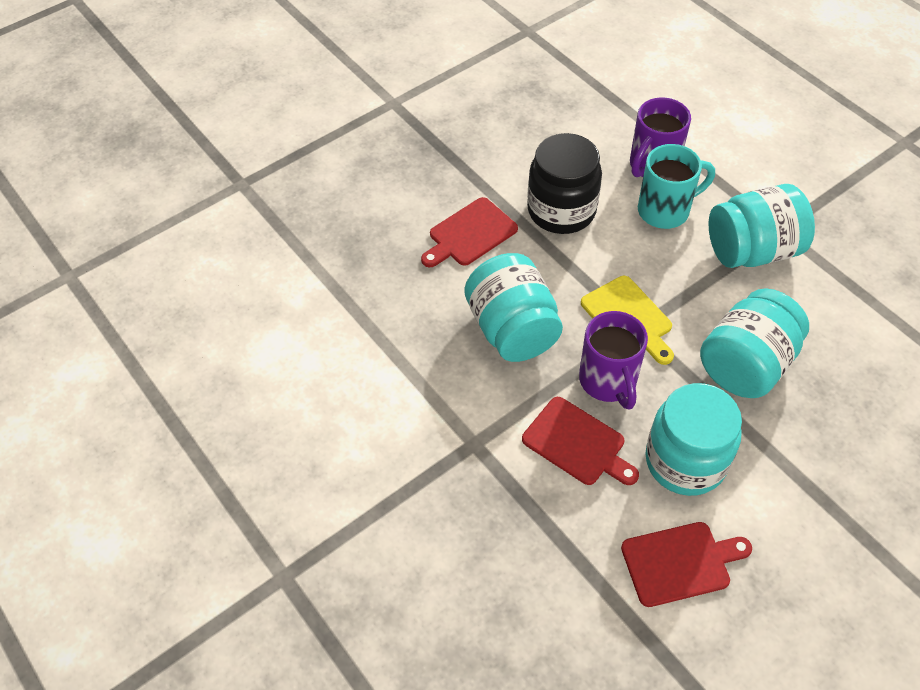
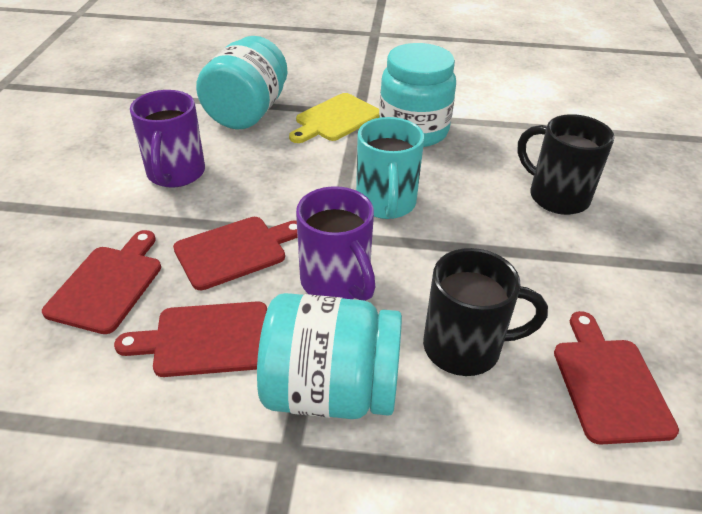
black jar: [527,133,602,234] = 1 -> none = 0
black mug: none = 0 -> [423,248,548,376] [518,114,615,215] = 2
red cutting board: [421,197,518,267] [522,397,639,485] [621,522,752,607] = 3 -> [42,230,161,334] [114,301,267,377] [173,217,298,290] [554,311,679,445] = 4
turquoise jar: [465,253,563,362] [645,383,742,496] [700,288,809,398] [708,184,815,268] = 4 -> [196,36,288,129] [257,293,402,419] [379,43,456,147] = 3

